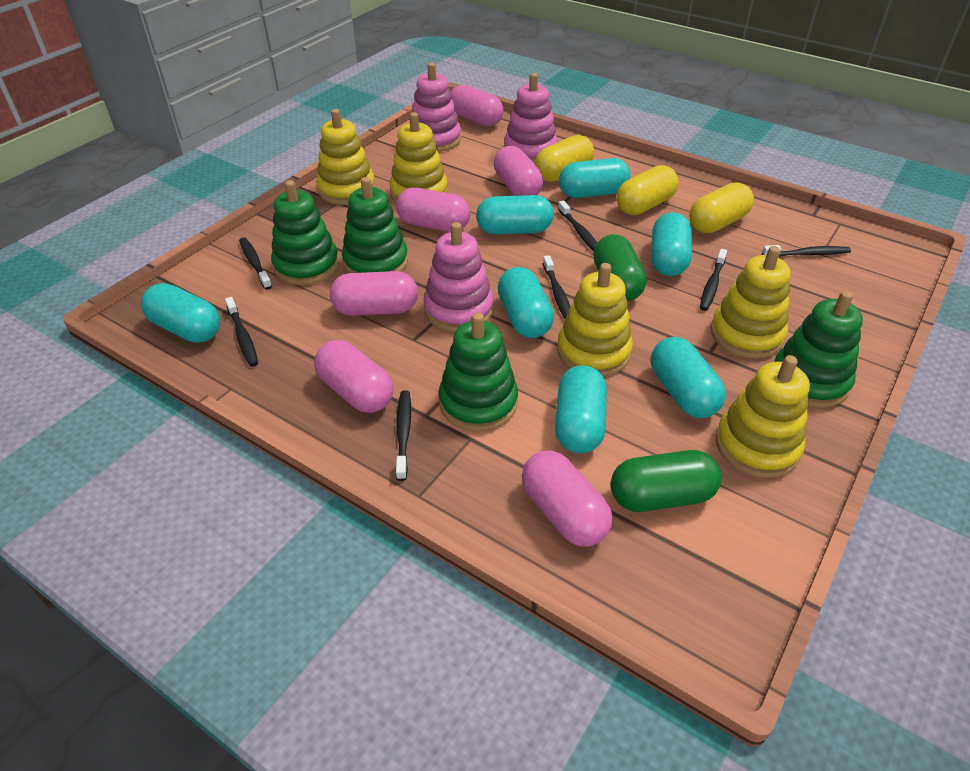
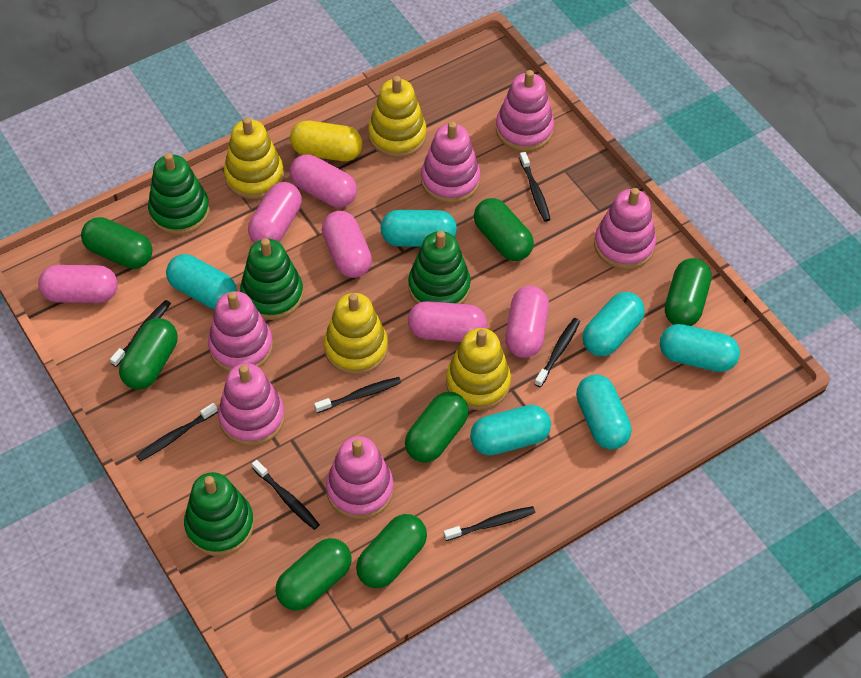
green capsule: [593,234,647,301] [611,450,722,512] = 2 -> [81,217,152,269] [119,318,177,390] [276,538,352,611] [356,514,427,588] [405,392,469,463] [474,198,534,261] [665,258,711,326] = 7
pink stacking toy: [412,63,461,152] [423,222,494,332] [504,73,558,164] = 3 -> [208,291,273,372] [218,363,285,446] [326,436,394,520] [421,122,480,203] [496,70,554,152] [594,188,656,270] = 6
turquoise capsule: [141,283,220,343] [476,195,554,235] [498,267,554,338] [555,365,607,453] [559,158,631,198] [651,212,692,276] [651,337,726,418] = 7 -> [166,254,237,309] [380,210,457,247] [470,405,551,456] [576,374,632,450] [582,292,645,356] [660,324,740,372] = 6
yellow capsule: [535,135,594,182] [617,165,679,215] [689,182,754,233] = 3 -> [290,121,362,161] = 1
yellow stacking toy: [316,109,375,205] [390,112,448,202] [557,263,633,377] [711,246,791,359] [715,355,810,478] = 5 -> [224,117,284,199] [324,293,388,375] [368,76,427,158] [446,328,511,410] = 4

